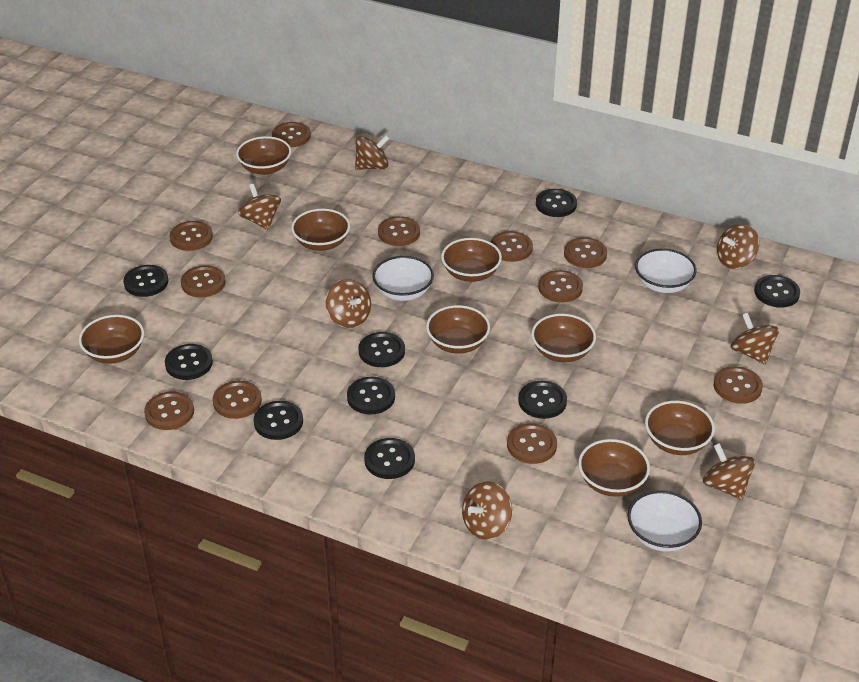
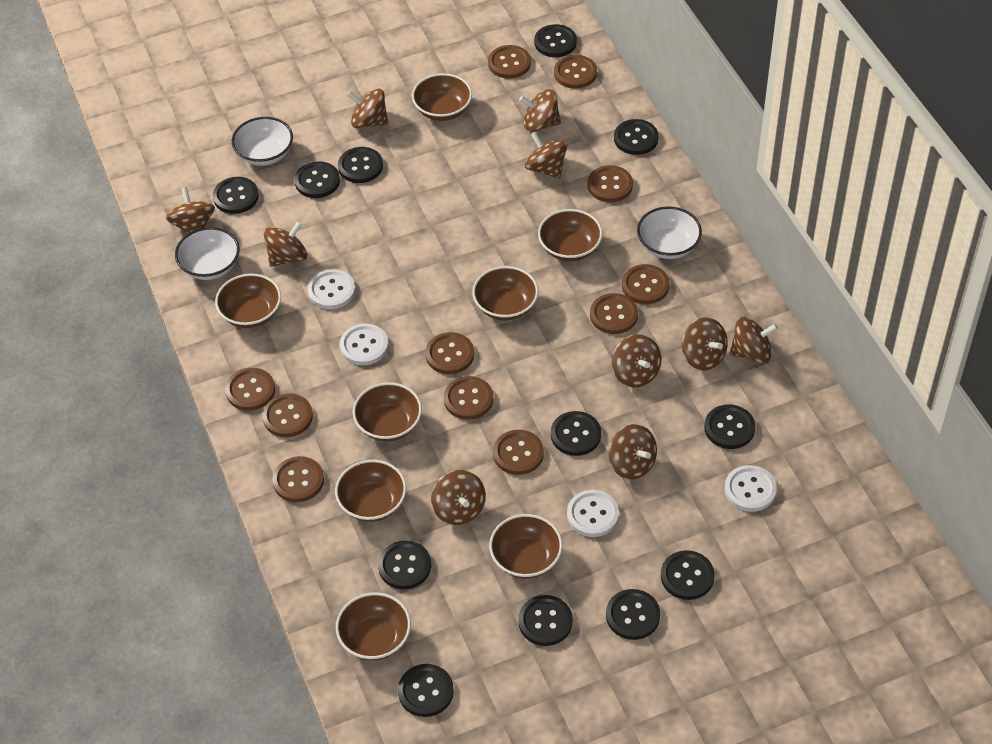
black button: [123,265,169,297] [165,344,213,380] [254,401,303,440] [347,377,395,414] [359,332,405,367] [364,438,415,479] [518,381,567,419] [536,189,577,217] [754,275,800,308] = 9 -> [213,177,259,214] [294,161,340,198] [338,147,383,183] [378,541,431,589] [398,664,454,717] [518,595,573,646] [534,24,577,57] [551,411,601,456] [606,589,660,640] [614,119,659,155] [661,550,715,600] [704,404,755,449] = 12
brown spinning top: [238,184,281,230] [326,279,371,328] [355,135,390,170] [462,481,512,540] [703,443,755,500] [717,224,759,269] [731,313,779,365] = 7 -> [166,187,215,234] [264,221,307,267] [347,89,388,128] [431,470,486,525] [519,89,561,132] [525,132,567,179] [609,424,657,479] [612,334,661,387] [682,317,728,371] [730,317,778,364] = 10
white button: none = 0 -> [308,269,355,309] [340,324,388,365] [567,490,619,537] [724,465,777,512] = 4

